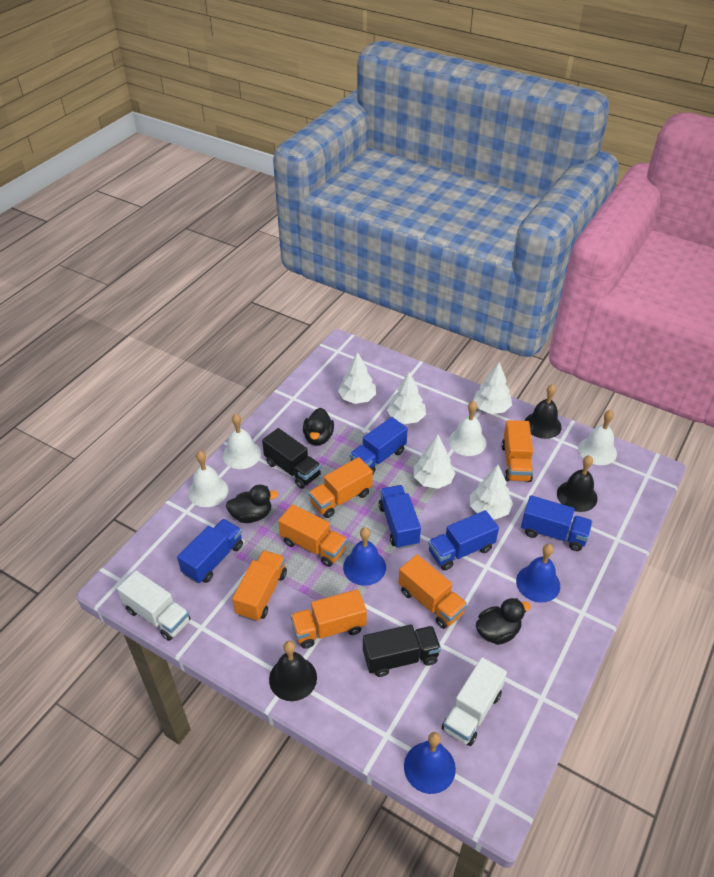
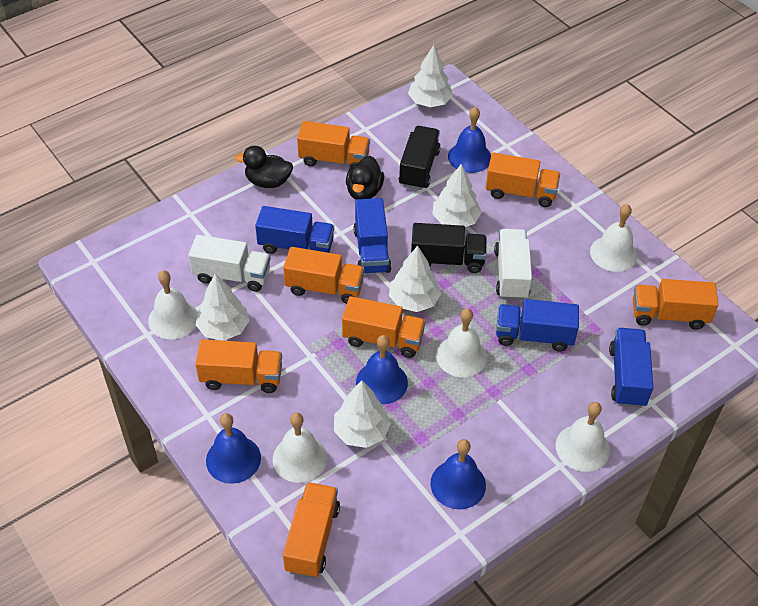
black bell: [269,641,317,701] [525,384,562,439] [557,455,598,512] = 3 -> none = 0
black duck: [226,485,278,523] [303,408,334,446] [476,598,531,645] = 3 -> [235,146,293,188] [346,156,384,200] = 2
blue bell: [343,527,386,586] [404,732,456,794] [516,544,560,603] = 3 -> [206,413,261,484] [356,335,408,404] [430,439,486,509] [448,107,491,173] = 4
blue truck: [177,519,243,584] [350,417,408,474] [378,485,421,549] [428,510,499,570] [521,495,593,551] = 5 -> [255,206,334,254] [353,198,391,274] [496,299,579,352] [609,328,653,408] = 4
orange truck: [232,550,287,622] [278,504,347,567] [291,589,367,649] [309,457,373,518] [399,554,467,629] [502,420,533,482] = 6 -> [195,339,282,393] [283,247,364,304] [283,482,340,578] [297,121,370,168] [342,296,426,358] [486,153,560,207] [633,279,719,330] = 7
white bell: [188,451,228,507] [223,414,261,469] [449,401,486,456] [578,410,617,465] = 4 -> [148,270,198,339] [273,412,327,483] [436,308,487,377] [556,402,610,472] [590,204,637,272] = 5

